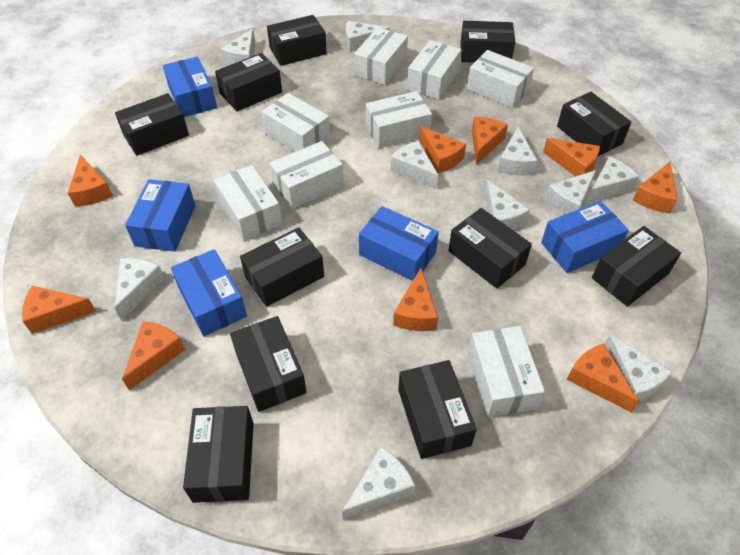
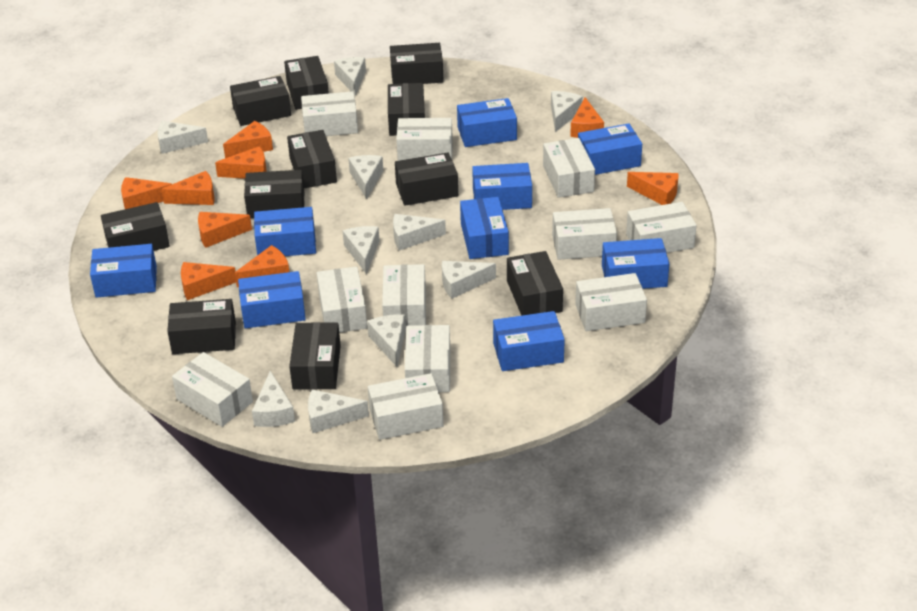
blue box: [125,179,196,251] [163,57,217,117] [171,249,247,336] [359,206,439,281] [541,201,629,273] = 5 -> [90,244,157,298] [238,271,306,328] [254,207,316,256] [457,98,517,147] [460,197,509,259] [472,163,532,210] [493,311,565,371] [578,124,642,175] [602,238,669,289] = 9
white box: [214,165,282,241] [261,93,330,152] [269,141,344,209] [354,27,408,85] [365,91,432,149] [407,40,462,99] [467,50,534,108] [468,326,545,417] = 8 -> [172,352,253,427] [301,91,358,136] [317,266,367,332] [368,373,443,440] [382,264,426,326] [396,118,453,161] [405,325,450,392] [543,138,595,198] [552,208,617,260] [575,273,647,331] [626,202,696,253] = 11

